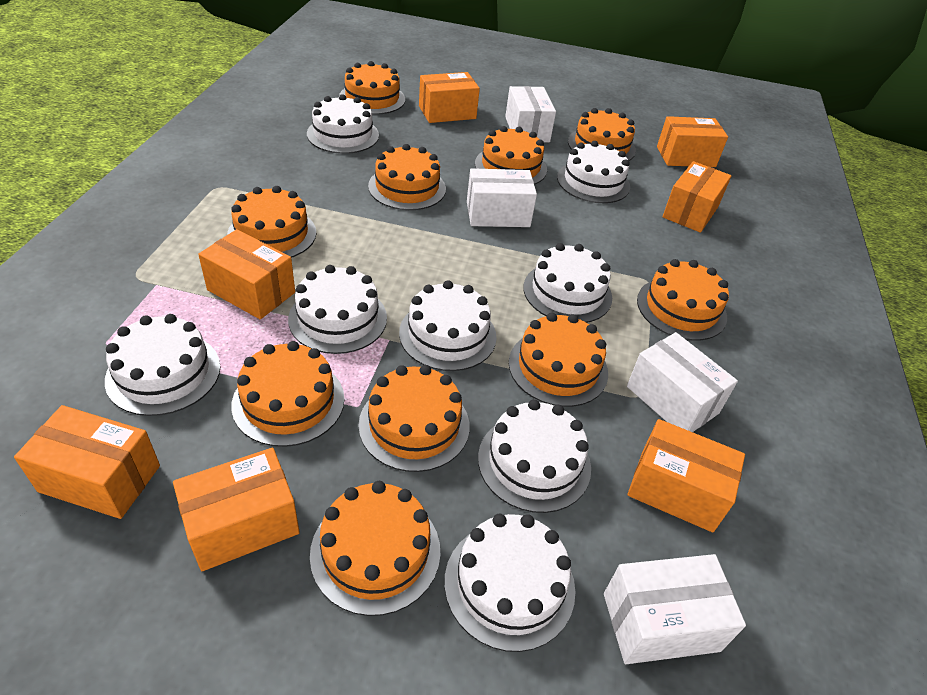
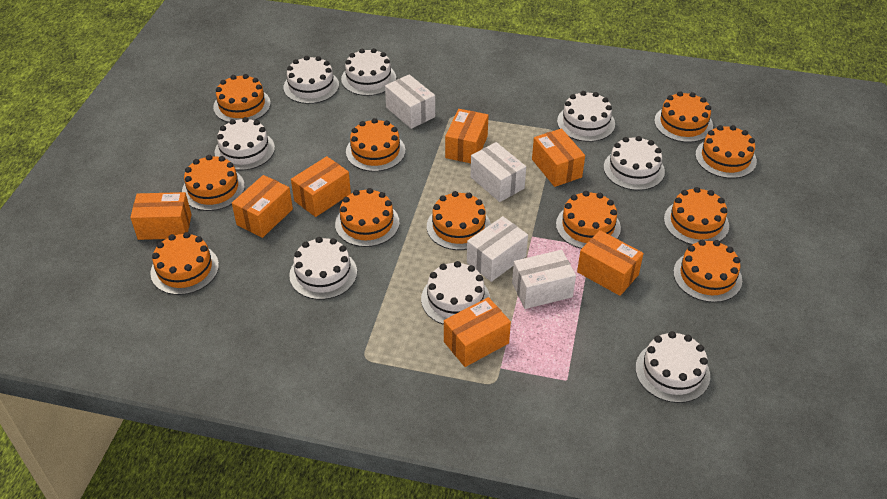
orange cake: [227,186,316,258] [231,341,344,447] [310,481,440,616] [339,61,405,115] [358,365,470,472] [368,144,446,210] [475,126,547,185] [509,313,608,407] [568,108,636,161] [637,259,729,341] = 10 -> [150,232,219,295] [182,155,245,211] [213,74,271,123] [335,188,400,247] [346,118,405,172] [427,191,491,250] [556,191,621,249] [654,91,713,142] [664,187,729,245] [673,240,742,303] [695,125,757,179] = 11

